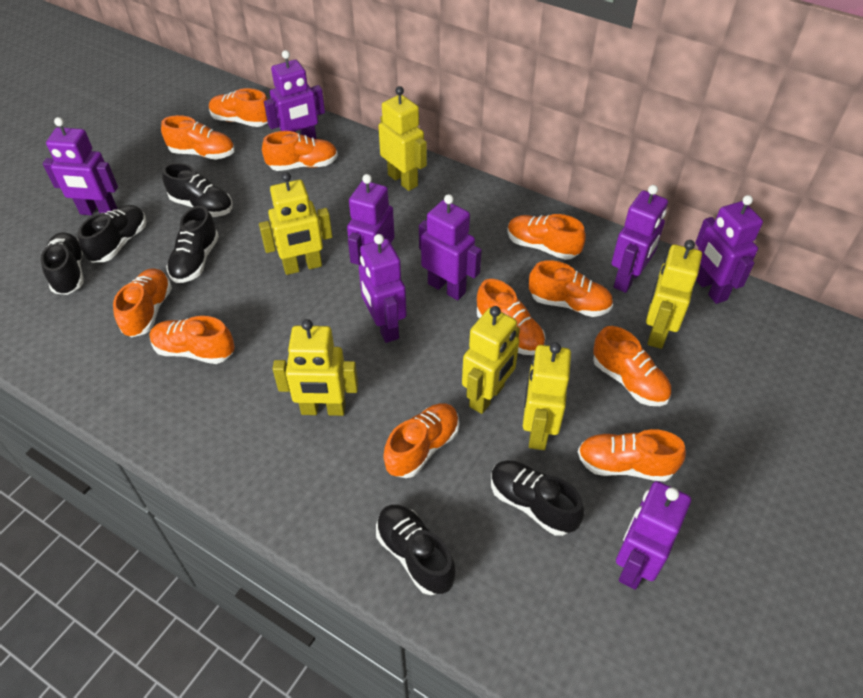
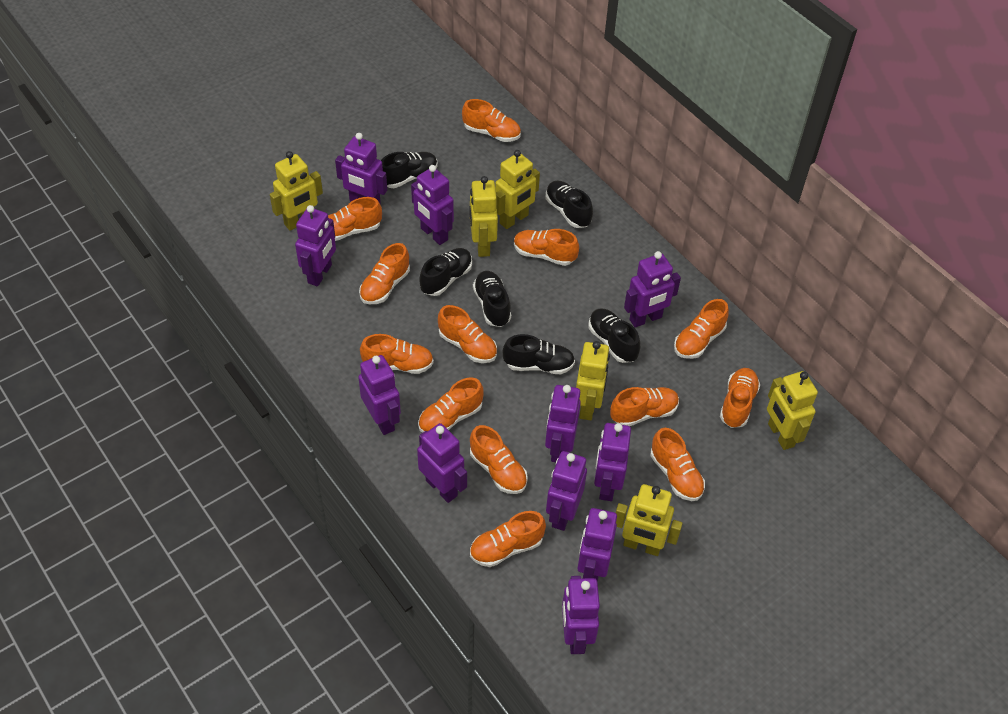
orange shoe: [113,268,172,338] [150,316,235,364] [161,115,235,159] [209,88,268,127] [262,131,338,171] [383,403,459,478] [477,279,546,355] [507,214,586,260] [529,260,613,317] [578,429,686,481] [593,326,671,406] = 11 -> [328,197,382,241] [359,243,410,304] [360,334,434,374] [418,378,484,433] [438,305,497,363] [462,99,521,142] [470,425,528,494] [470,511,546,567] [514,229,579,266] [610,387,679,426] [650,428,705,501] [674,299,729,359] [720,368,760,428] = 13
purple robot: [43,117,118,215] [264,50,325,139] [347,174,394,265] [359,234,407,343] [419,194,482,300] [612,185,668,293] [616,481,691,590] [695,195,763,304] = 8 -> [295,205,336,286] [335,133,387,204] [358,355,401,435] [411,165,454,245] [417,423,467,503] [545,385,581,462] [546,451,587,531] [562,576,600,654] [577,508,617,582] [594,423,631,501] [624,251,681,327] = 11

